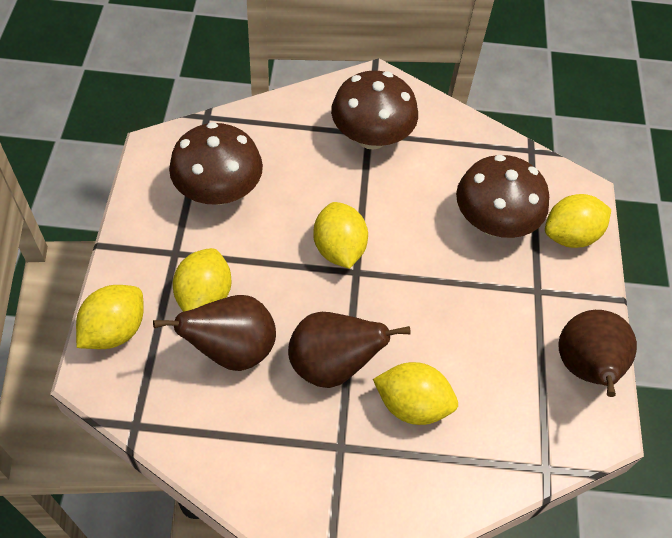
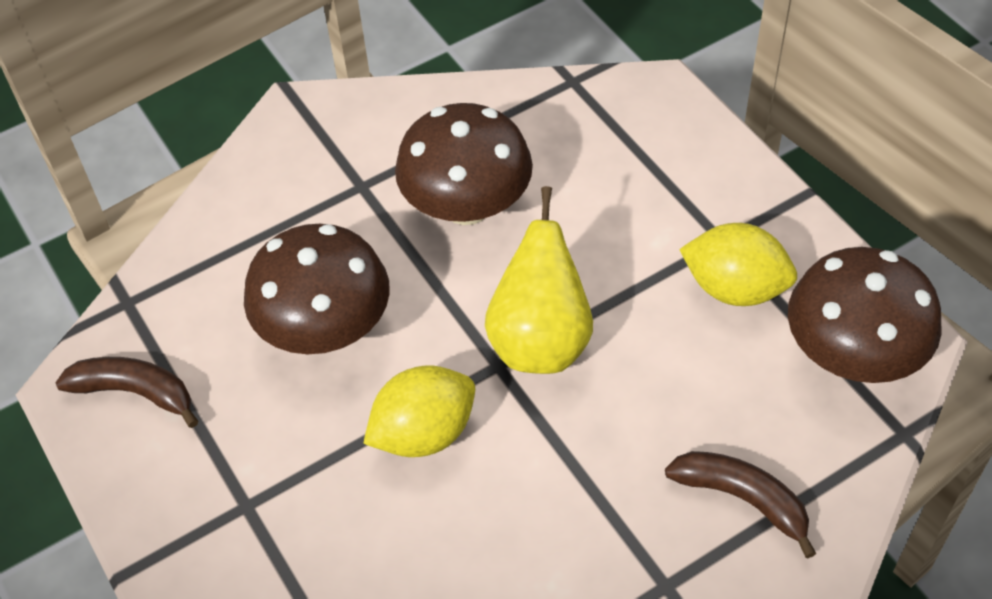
brown banana: none = 0 -> [55,357,199,428] [665,451,816,559] = 2
brown pear: [153,295,276,371] [288,312,411,388] [558,310,637,397] = 3 -> none = 0
yellow lemon: [76,285,144,349] [173,248,231,312] [313,202,368,269] [373,362,458,425] [545,194,611,248] = 5 -> [363,365,475,457] [679,223,797,306] = 2
yellow pear: none = 0 -> [485,186,593,374] = 1

